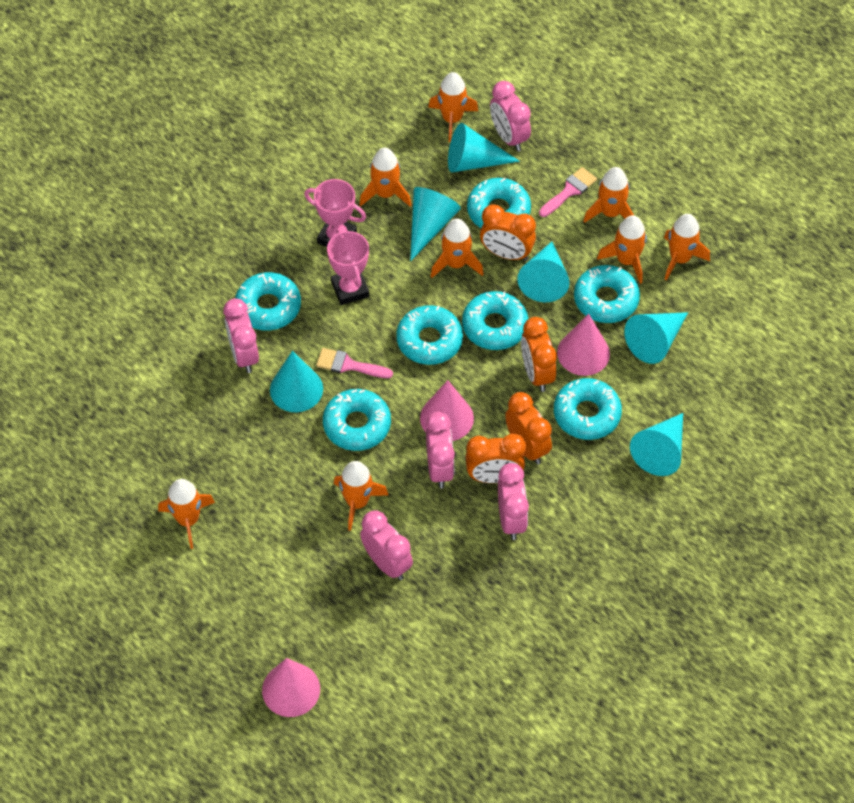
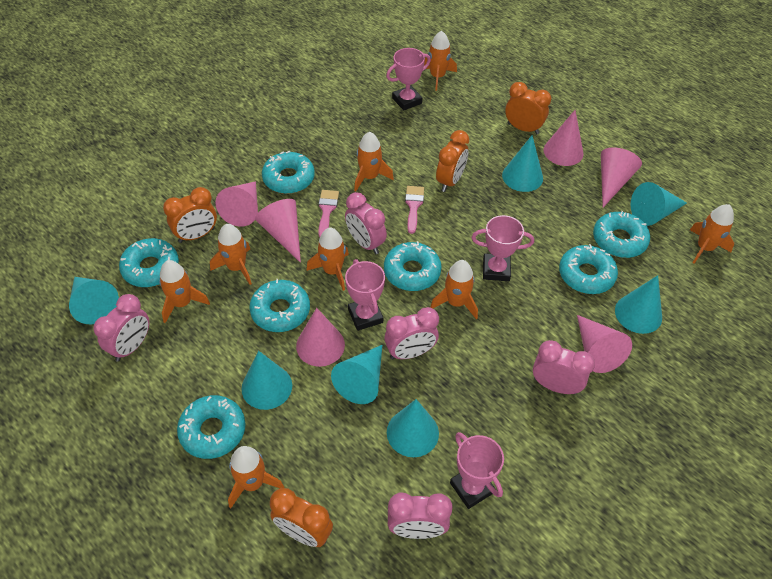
pink cone: [262,658,320,717] [420,380,474,441] [557,314,610,376] = 3 -> [216,181,258,227] [255,199,301,263] [296,308,345,367] [544,110,583,166] [577,315,632,373] [601,147,642,207] = 6
pink trophy: [304,179,366,247] [327,229,369,305] = 2 -> [345,259,385,331] [386,48,431,111] [450,432,504,509] [472,215,534,281] = 4
turquoise cone: [270,351,323,412] [410,187,461,261] [448,123,520,172] [517,242,570,302] [624,312,688,364] [630,413,683,476] = 6 -> [69,277,119,324] [242,351,292,410] [331,345,382,404] [387,399,439,457] [502,135,543,192] [615,275,662,334] [631,182,687,226] = 7

